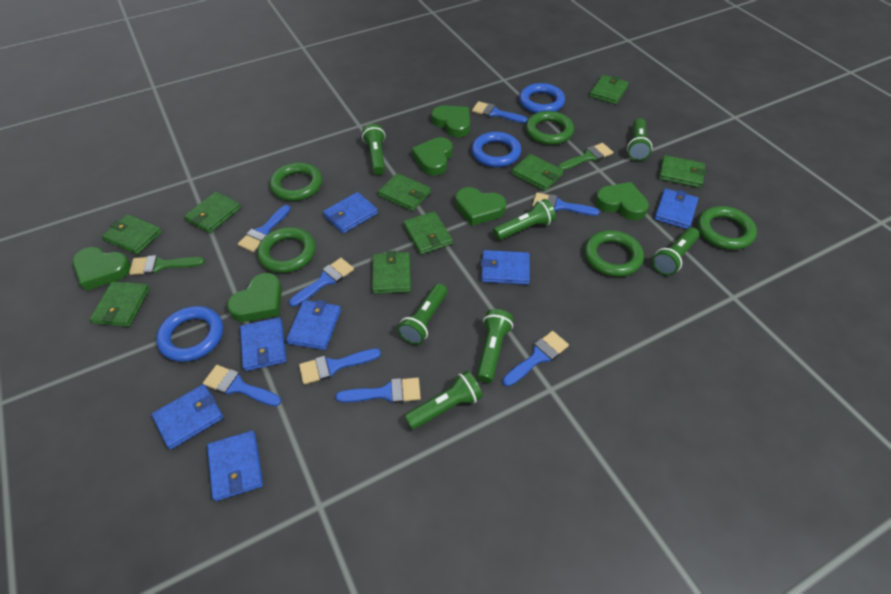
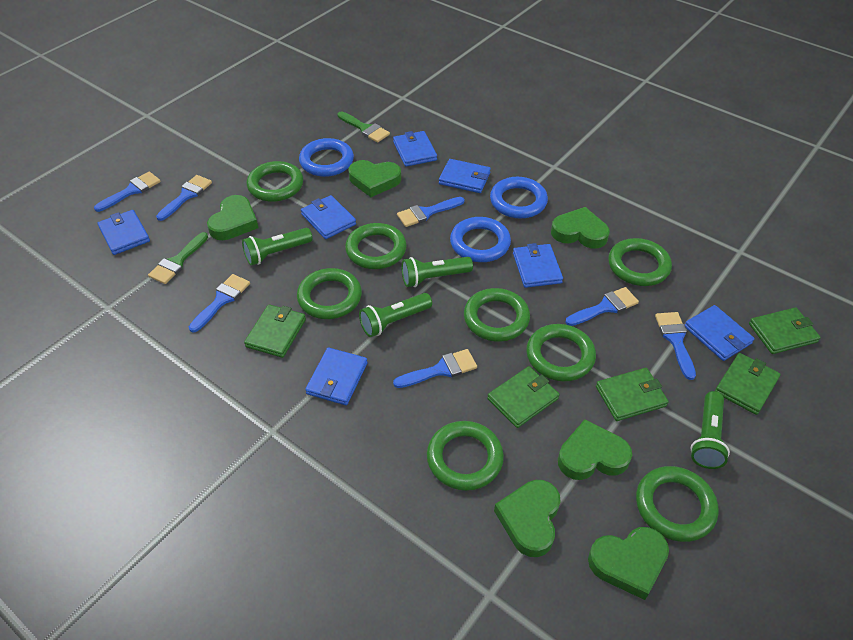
blue brush: [203,365,281,406] [238,205,291,252] [289,258,354,307] [299,348,381,385] [336,377,421,403] [472,101,528,123] [503,331,569,387] [532,193,600,216] = 8 -> [94,172,161,212] [156,175,212,221] [189,274,250,333] [393,349,477,388] [397,197,464,227] [565,287,639,326] [655,312,696,380] = 7
green flashlight: [362,124,385,175] [398,283,447,345] [404,370,483,430] [477,309,514,383] [493,199,556,240] [627,118,652,161] [652,228,700,276] = 7 -> [242,228,313,265] [359,293,432,337] [401,257,473,287] [691,391,730,469] = 4
green ring: [257,227,316,273] [270,162,322,201] [526,111,574,145] [585,230,644,277] [697,206,757,250] = 5 -> [247,161,303,202] [297,268,362,319] [345,223,407,269] [427,421,504,491] [464,288,530,342] [526,324,596,381] [608,238,672,286] [636,466,719,542] = 8
green wallet: [90,281,150,327] [102,214,162,255] [184,192,241,233] [372,251,411,294] [378,173,431,211] [404,211,453,255] [512,154,563,191] [590,75,629,104] [659,155,706,188] = 9 -> [244,304,306,358] [487,366,559,428] [596,368,669,421] [715,353,781,415] [749,307,821,354] = 5

